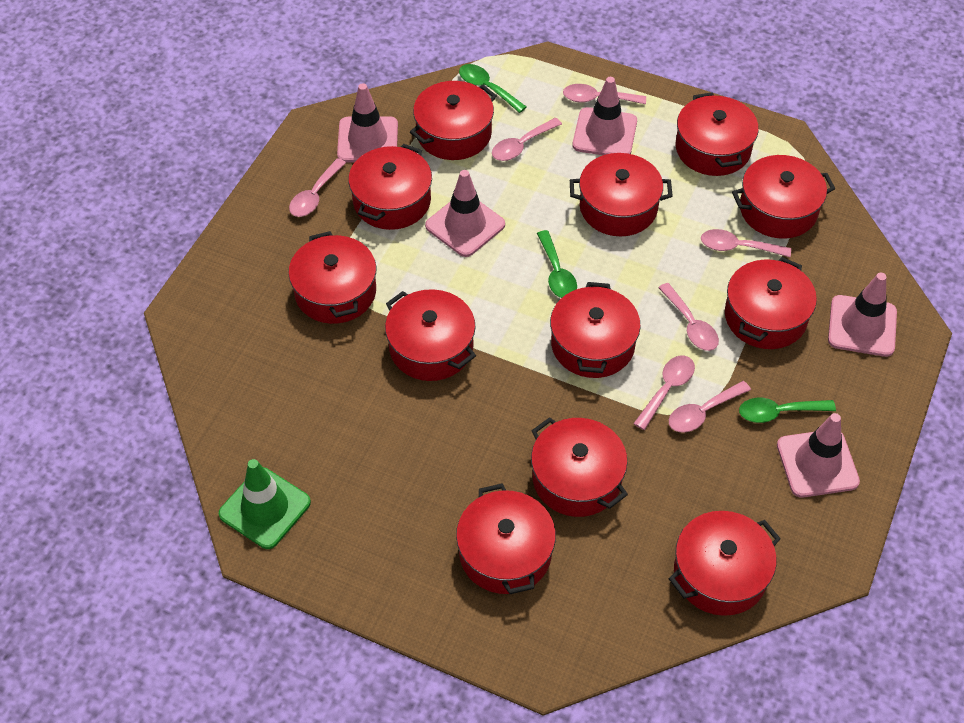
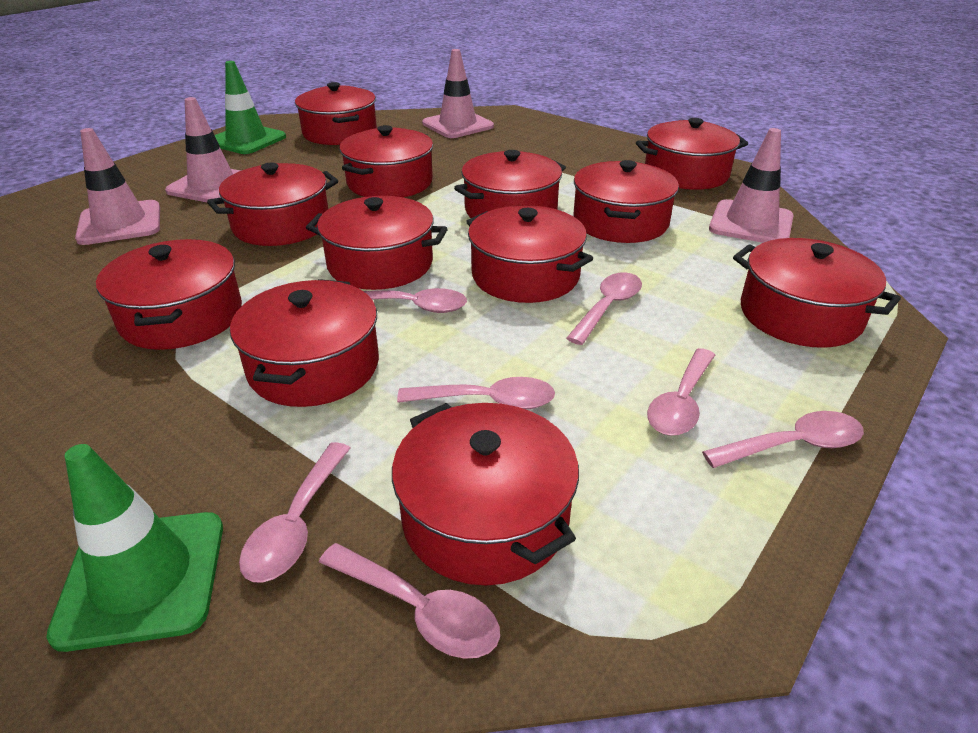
green spoon: [459,64,526,113] [537,230,577,298] [739,398,836,423] = 3 -> none = 0
green traffic cone: [219,459,311,549] = 1 -> [46,444,223,652] [215,61,286,154] = 2
pink traffic cone: [337,83,398,162] [425,170,505,257] [572,77,637,155] [777,413,860,498] [828,273,897,357] = 5 -> [75,128,160,245] [165,97,241,202] [422,49,494,138] [709,128,794,243] = 4

